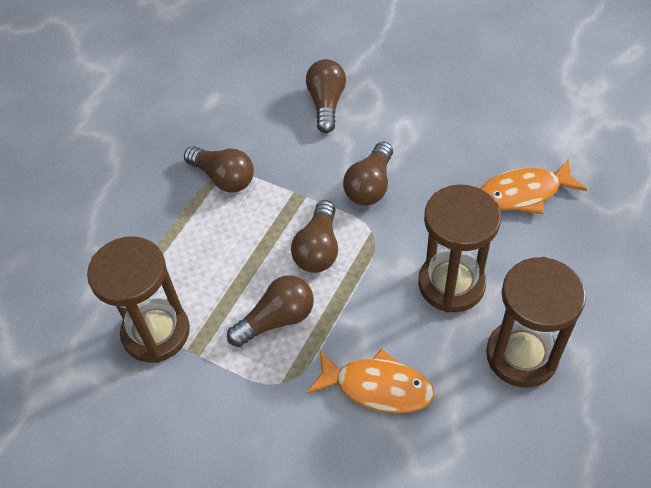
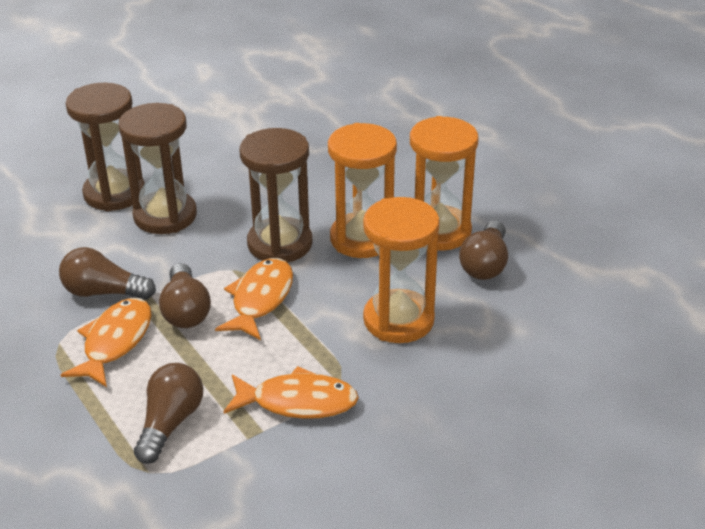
brown light bulb: [184,146,254,192] [227,276,314,347] [291,200,338,273] [306,59,346,133] [343,141,393,205] = 5 -> [59,247,156,300] [134,363,203,464] [159,263,211,328] [459,220,508,280] = 4
orange fish: [307,348,434,413] [480,159,587,214] = 2 -> [61,298,152,387] [215,258,293,340] [224,366,359,419] = 3
orange hourglass: none = 0 -> [328,123,397,258] [363,197,440,343] [410,116,479,251] = 3

